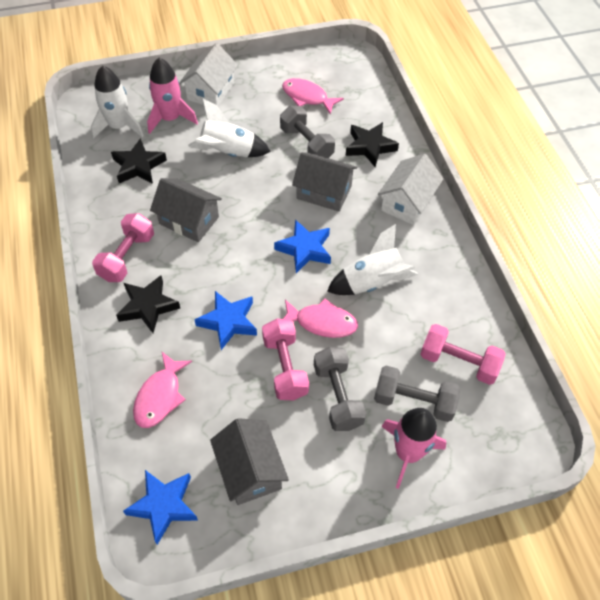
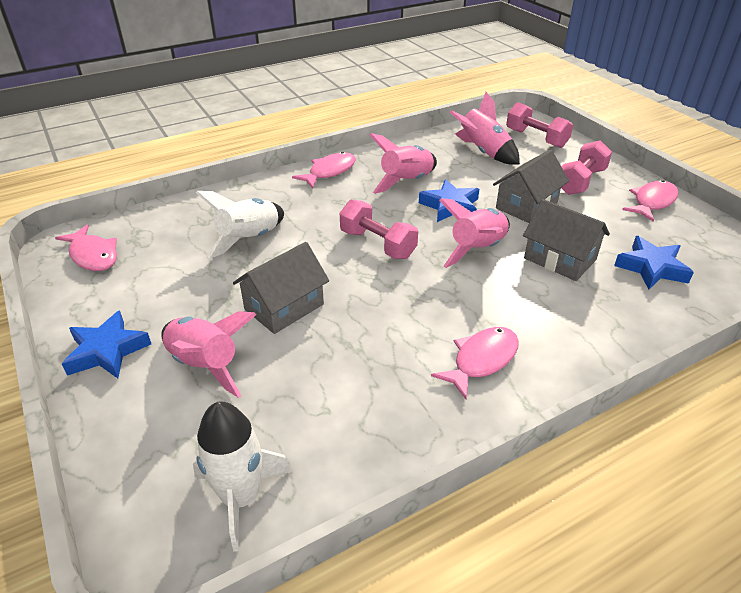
black star: [111,138,167,184] [116,275,180,333] [346,122,399,167] = 3 -> none = 0
grey dumbbell: [280,106,335,158] [314,347,366,431] [374,366,460,422] = 3 -> none = 0
pink fish: [133,352,192,428] [282,78,344,115] [283,298,358,338] = 3 -> [55,224,117,271] [292,152,356,188] [431,327,519,399] [622,180,678,222] = 4
pink rocket: [147,58,198,134] [381,408,446,489] = 2 -> [161,311,256,398] [370,133,437,194] [439,198,510,268] [450,92,520,165] = 4
white house: [179,43,238,106] [378,154,444,225] = 2 -> none = 0
white rocket: [91,65,144,139] [188,99,271,157] [327,224,418,295] = 3 -> [193,402,292,552] [195,191,284,259] = 2

